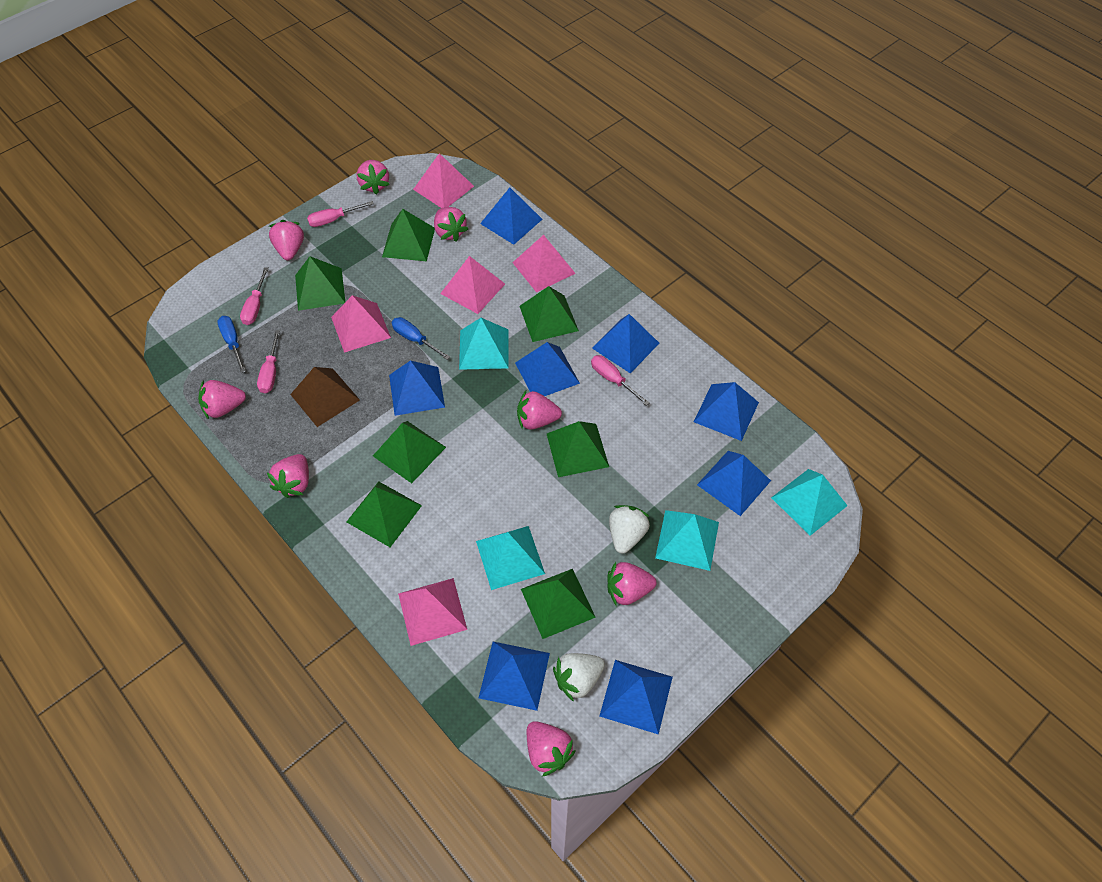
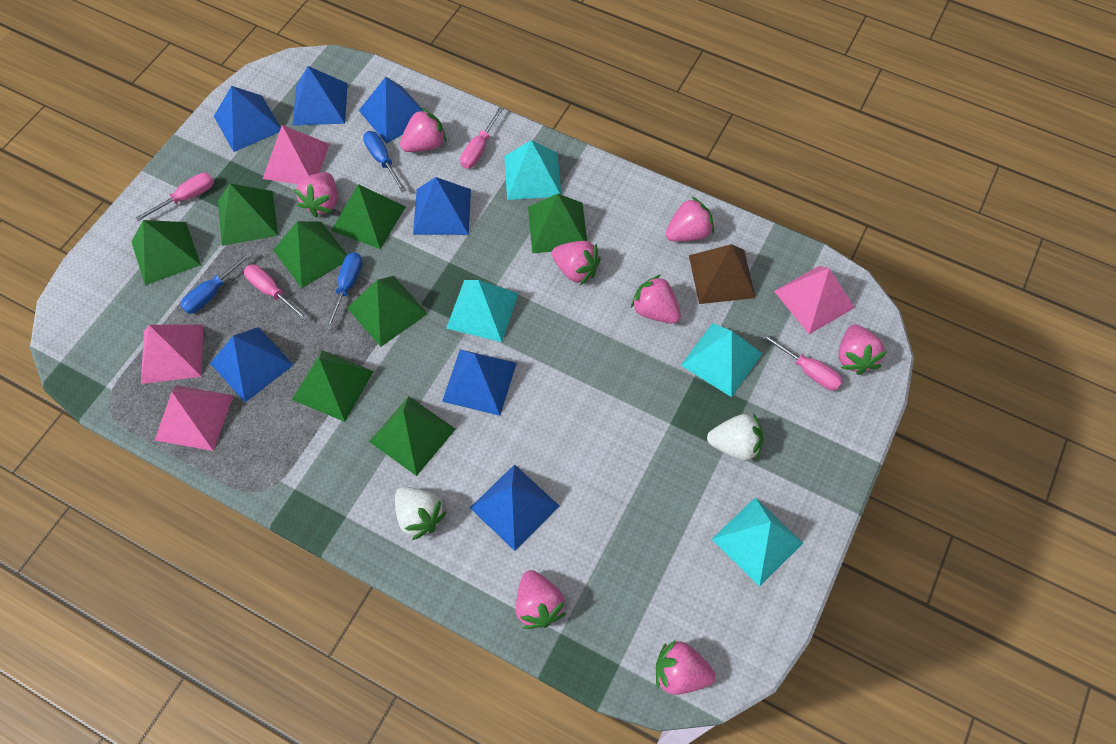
blue pyramid: [389,360,445,416] [479,642,550,711] [480,188,542,245] [515,342,580,396] [592,314,659,373] [600,660,673,735] [694,382,759,441] [697,451,771,516] = 8 -> [210,327,294,402] [214,86,281,152] [292,66,348,126] [359,77,423,144] [413,177,471,235] [442,349,517,416] [470,464,559,551] = 7
blue screwdriver: [217,316,246,373] [392,317,450,360] = 2 -> [180,251,253,314] [325,252,362,329] [363,131,406,192] = 3
green pyramid: [295,256,345,311] [346,481,422,547] [373,421,446,483] [382,209,435,261] [519,286,579,342] [521,569,596,639] [547,421,609,477] = 7 -> [131,220,201,285] [218,184,278,246] [273,221,347,288] [292,350,374,422] [331,184,406,249] [347,276,428,347] [369,396,455,476] [528,194,587,253] = 8
pink pyramid: [331,295,391,353] [398,578,467,646] [413,153,474,208] [440,256,505,314] [512,235,576,292] = 5 -> [141,324,203,384] [155,385,234,451] [263,125,329,184] [774,266,855,334] = 4

